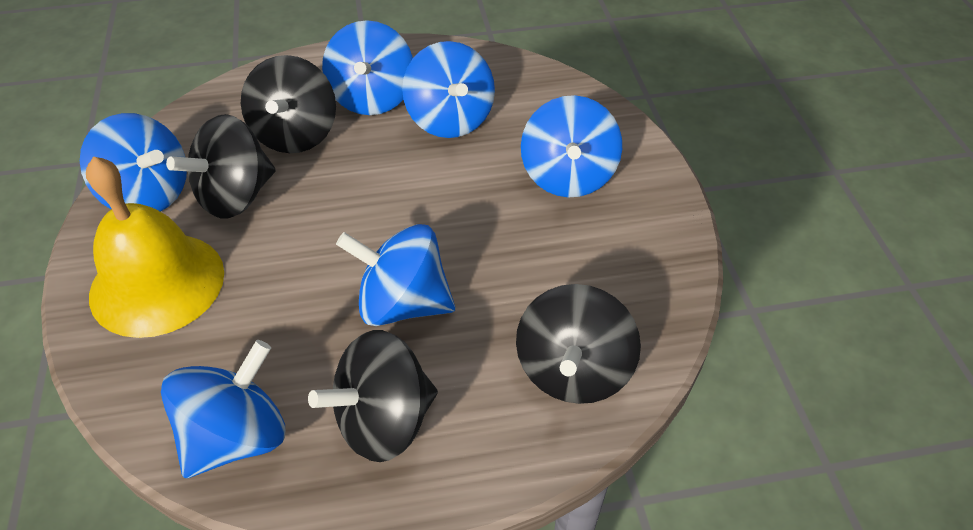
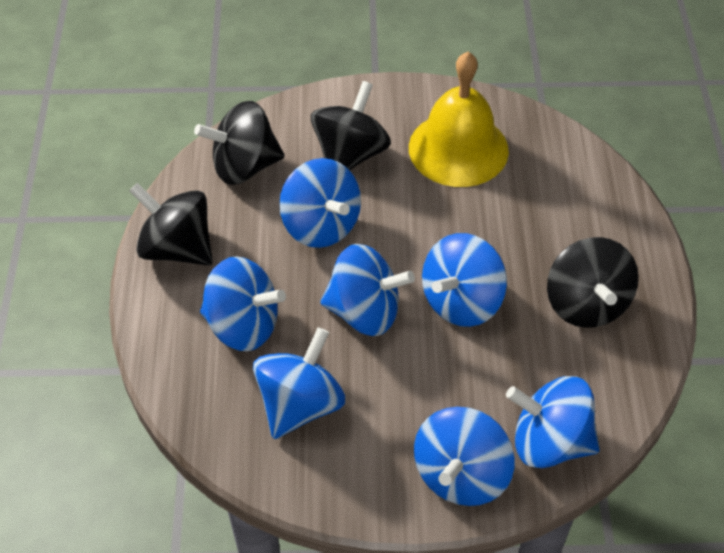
blue spinning top: [80,113,187,212] [161,340,285,478] [322,20,413,115] [336,224,455,326] [402,41,495,138] [521,95,622,197] = 6 -> [200,256,286,351] [253,327,345,439] [279,158,361,248] [320,244,415,336] [414,407,514,506] [422,233,507,327] [506,376,600,468] = 7

